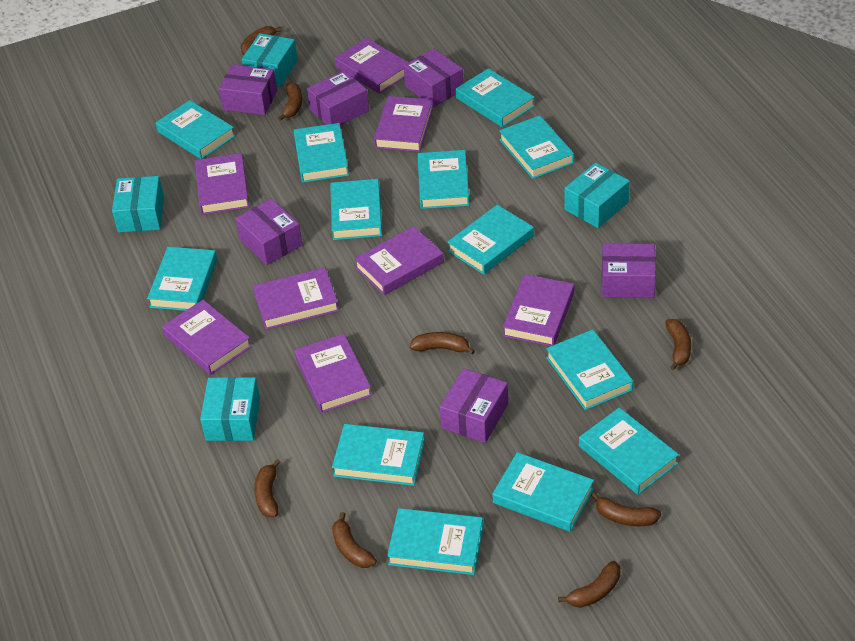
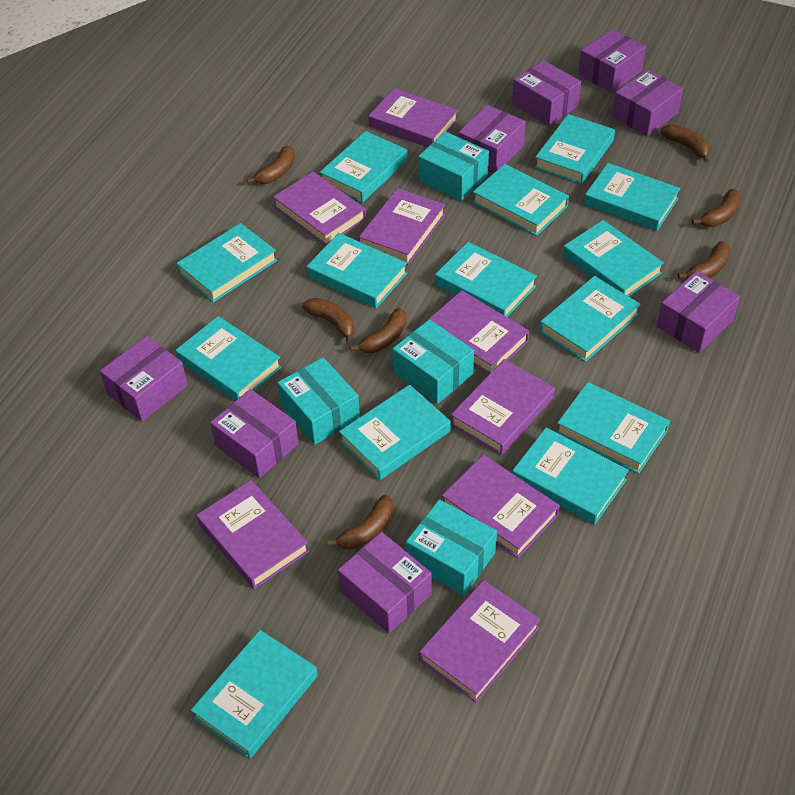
brown banana: [241,26,282,55] [254,459,280,517] [278,82,302,121] [332,512,377,568] [410,332,475,355] [558,561,620,608] [591,492,661,526] [665,319,691,370] = 8 -> [247,146,295,184] [302,298,354,344] [327,495,393,550] [350,308,407,353] [660,124,710,163] [678,241,730,279] [692,189,741,227] = 7
purple box: [219,64,277,115] [235,199,302,265] [307,70,369,125] [403,49,463,107] [440,368,508,443] [602,243,656,298] = 6 -> [100,336,188,421] [210,389,299,478] [338,532,432,633] [458,105,526,173] [512,60,581,126] [578,29,646,93] [612,69,683,136] [657,271,740,353] = 8
turquoise book: [147,247,217,311] [156,100,235,159] [294,123,349,183] [330,179,382,240] [332,424,425,486] [387,508,483,575] [418,150,469,209] [447,205,534,275] [456,68,535,127] [492,452,594,532] [499,115,574,179] [546,329,633,410] [579,408,679,495] = 13 -> [176,223,277,302] [176,316,281,401] [191,630,318,759] [307,233,407,308] [319,131,408,203] [339,384,451,480] [435,242,537,317] [473,164,569,236] [512,428,629,525] [534,114,615,184] [539,276,641,362] [556,382,670,474] [563,220,664,296] [584,163,681,231] = 14

